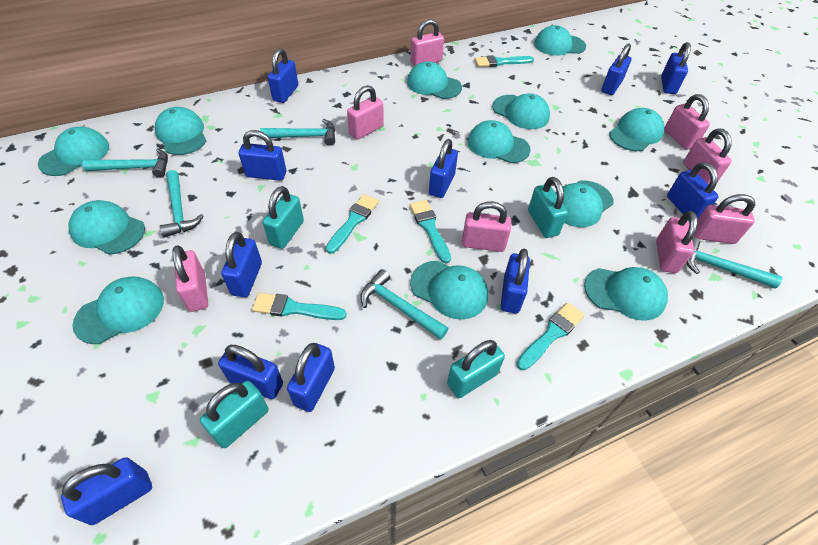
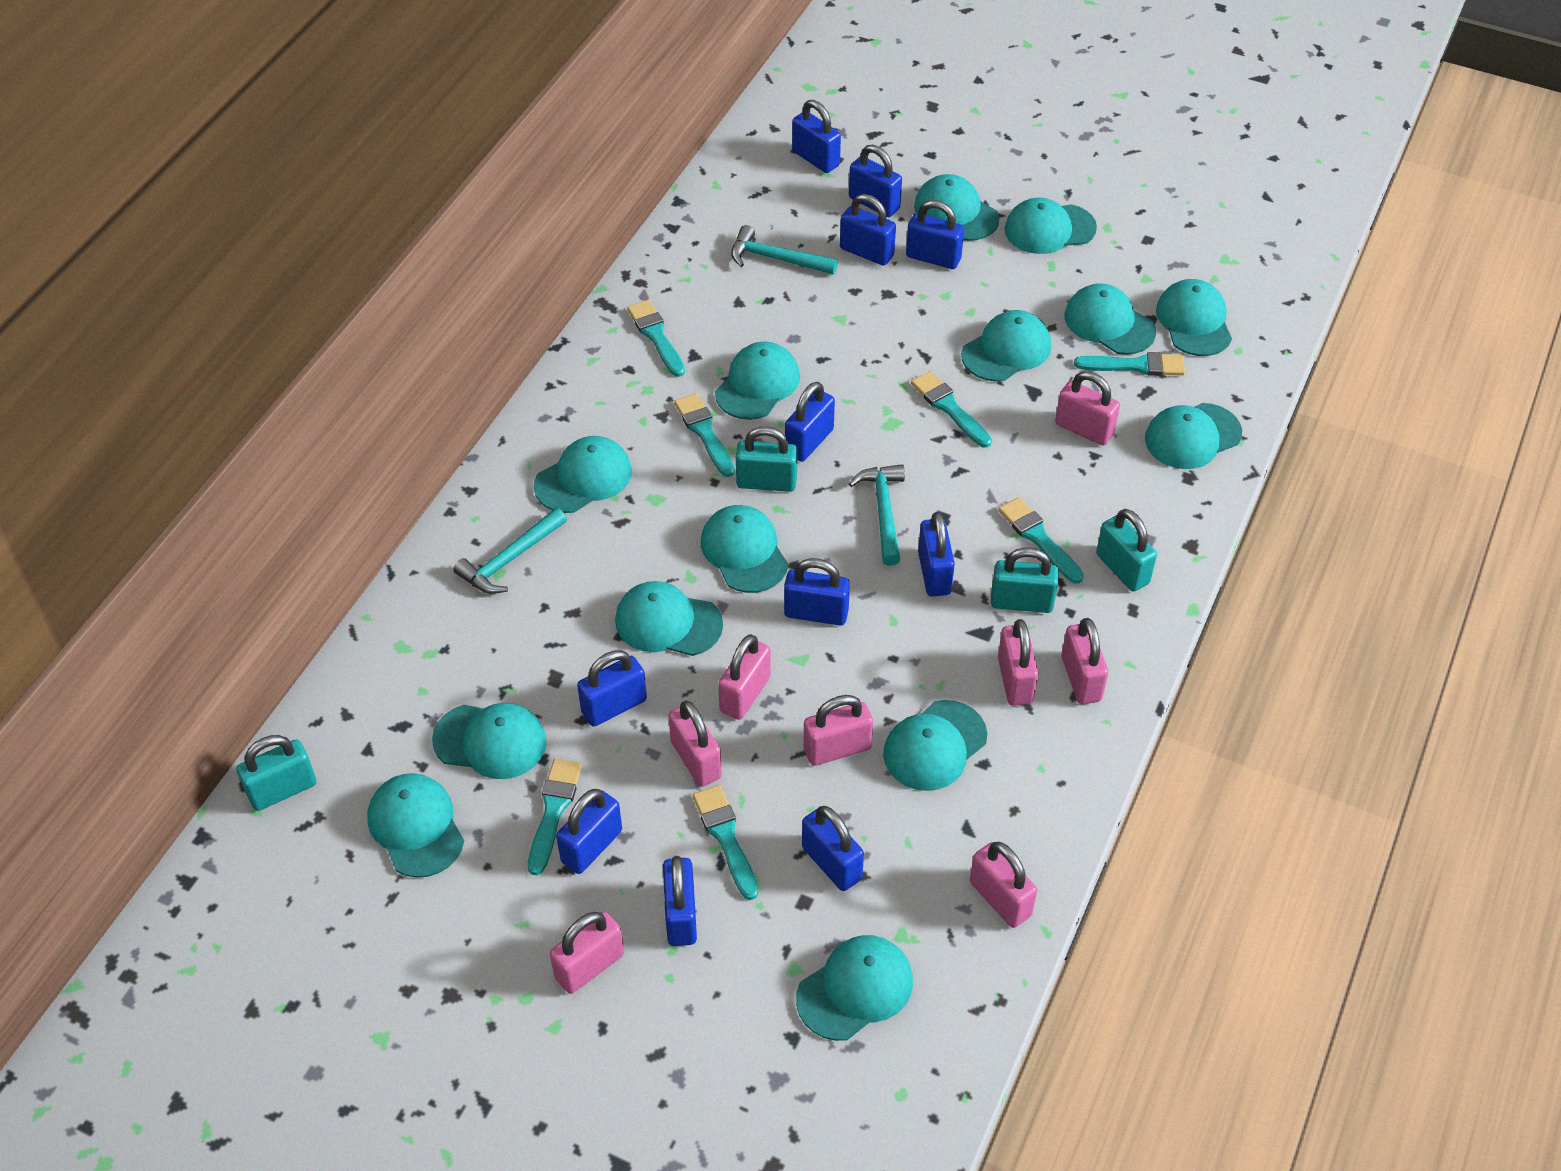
turquoise brush: [252,292,347,320] [326,194,379,254] [410,200,451,263] [475,55,534,67] [516,302,585,370] = 5 -> [528,759,582,875] [627,300,685,377] [674,393,735,477] [693,785,758,900] [911,371,992,448] [998,497,1084,584] [1074,352,1185,376] = 7
turquoise cap: [38,127,109,176] [68,200,145,255] [72,277,164,344] [155,107,206,155] [407,61,462,99] [410,261,488,320] [468,120,531,163] [492,93,550,129] [534,25,586,56] [556,180,613,227] [584,267,668,321] [609,108,664,151] = 12 -> [367,773,464,878] [432,703,546,779] [534,436,632,513] [615,581,723,656] [701,505,788,593] [715,342,800,420] [796,935,913,1041] [883,700,987,791] [914,174,999,241] [961,310,1051,381] [1005,198,1097,254] [1065,283,1156,355] [1145,403,1242,469] [1156,279,1232,356] = 14
turquoise hammer: [82,148,168,178] [159,170,204,238] [260,119,335,146] [360,269,449,340] [686,237,782,288] = 5 -> [453,508,567,594] [731,225,838,275] [849,464,905,566] = 3

